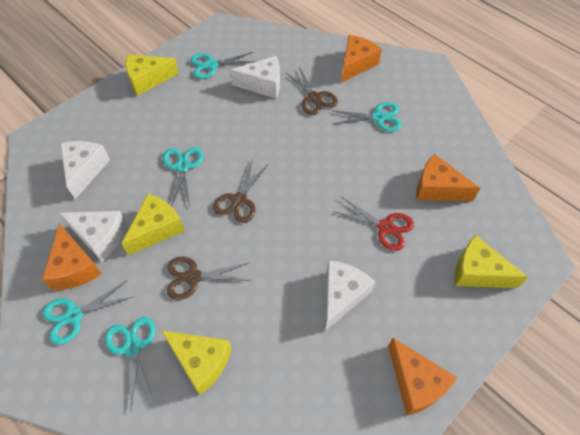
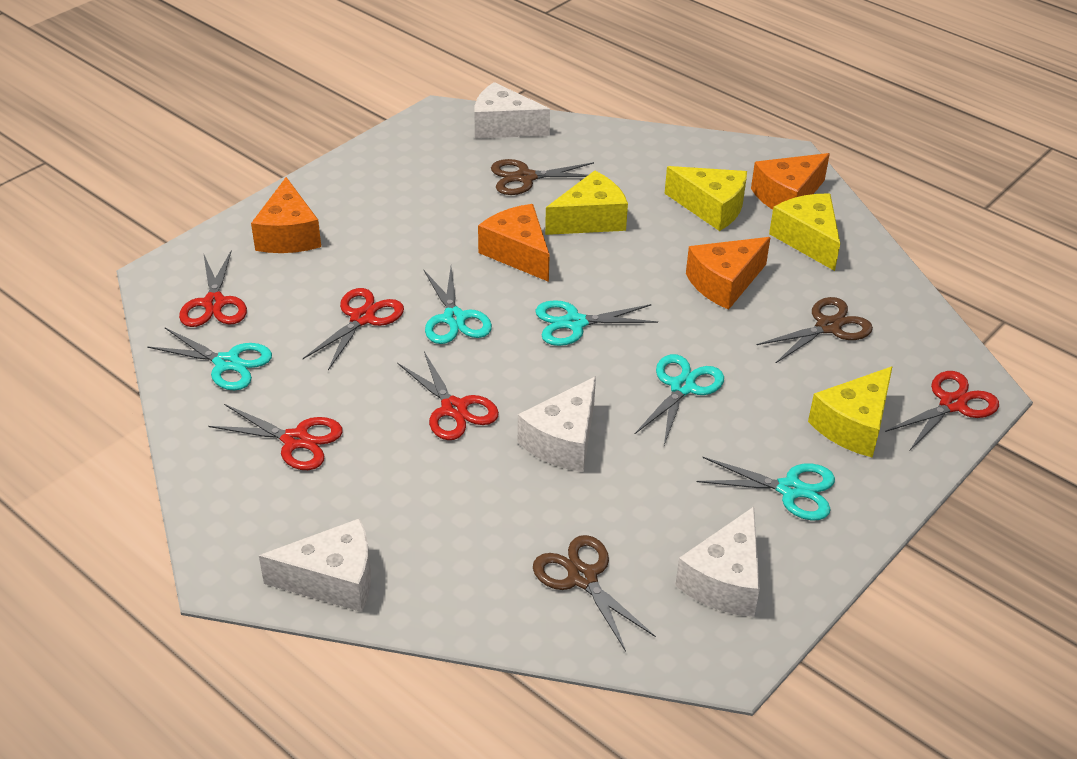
red scissors: [333,197,414,251] = 1 -> [179,250,247,327] [208,404,343,470] [303,288,404,370] [398,352,499,440] [885,371,999,450] = 5

